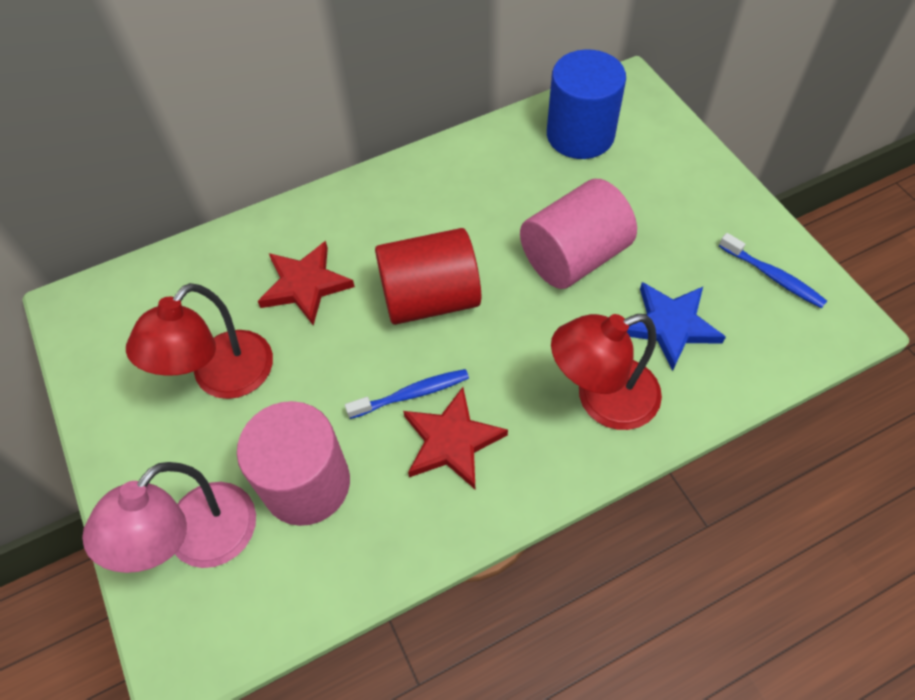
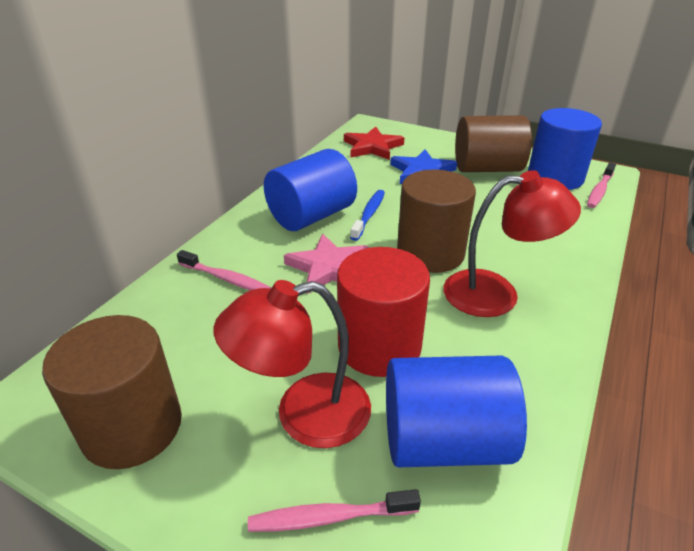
blue cylinder: [547,49,626,159] = 1 -> [264,149,357,231] [386,355,527,467] [528,108,602,190] = 3
blue toothbrush: [345,369,469,419] [719,233,827,308] = 2 -> [350,190,385,241] = 1
brown cylinder: none = 0 -> [42,315,182,469] [397,170,476,273] [455,115,532,172] = 3
pink cylinder: [237,401,350,526] [520,179,637,289] = 2 -> none = 0
pink lamp: [82,462,256,573] = 1 -> none = 0
pink star: none = 0 -> [284,234,369,294] = 1
pink toothbrush: none = 0 -> [177,250,271,290] [248,489,421,532] [587,162,616,208] = 3
red star: [258,241,355,325] [403,387,508,489] = 2 -> [344,127,404,160] = 1

